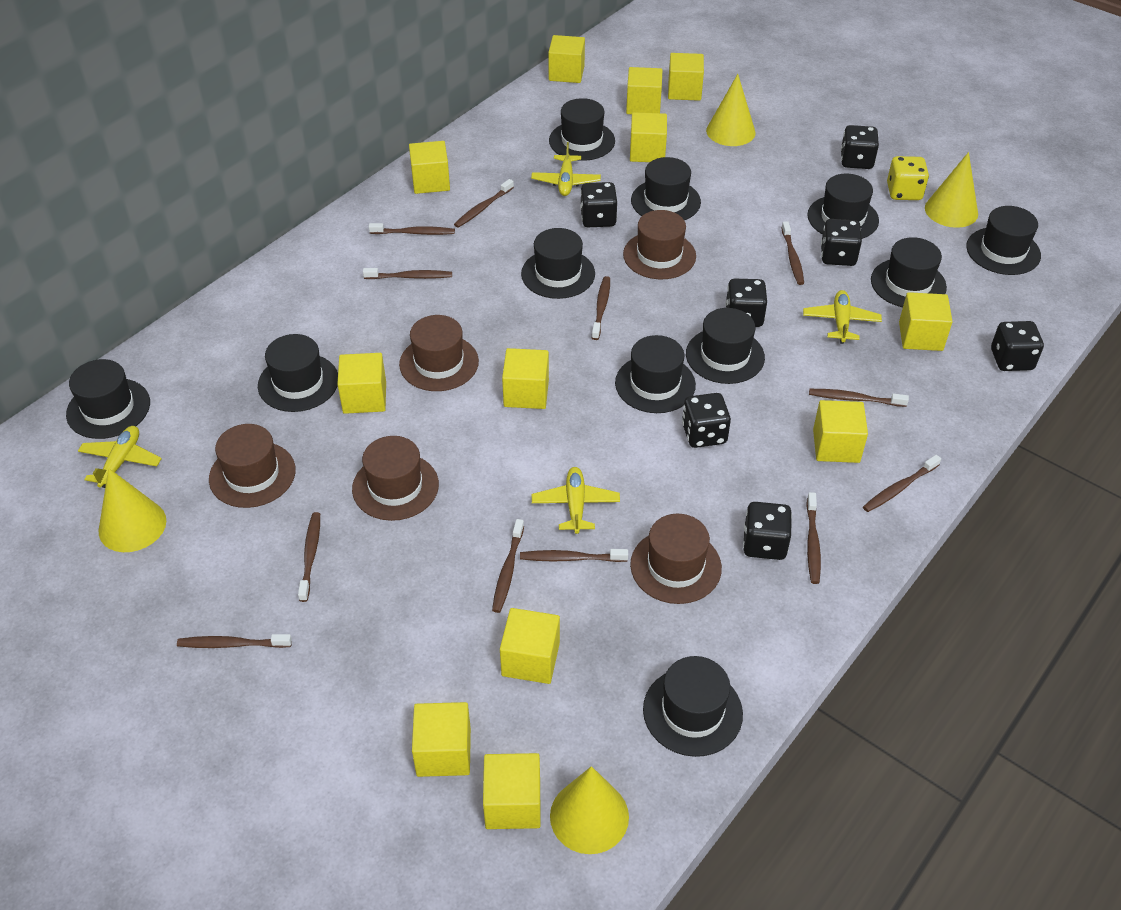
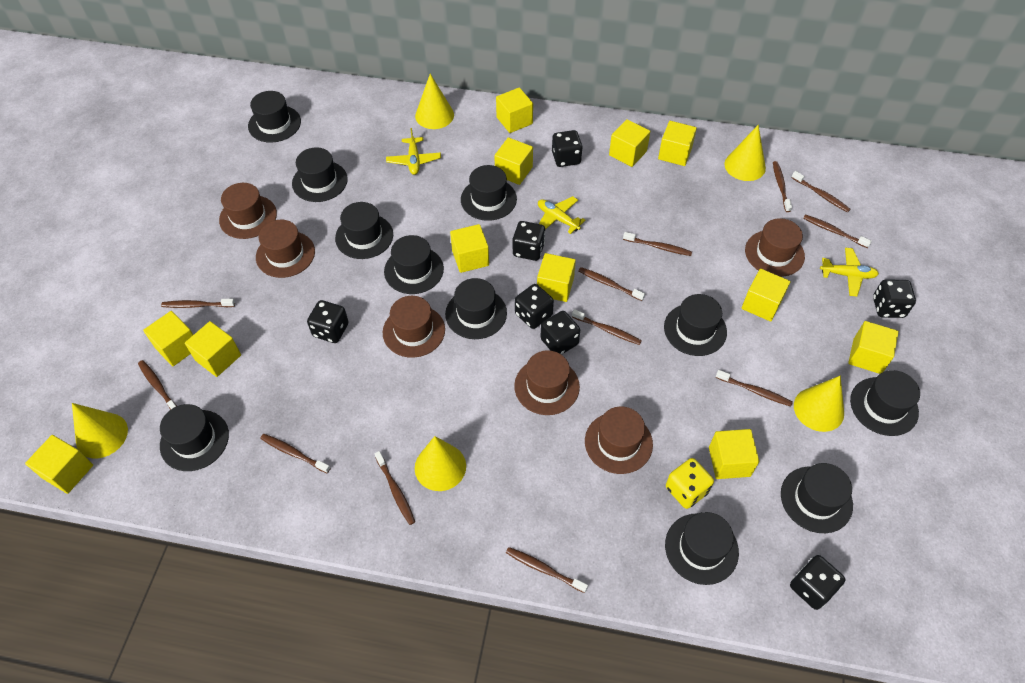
brown hat: [209,424,296,508] [352,436,439,521] [399,315,479,391] [623,210,696,279] [630,514,722,604] = 5 -> [219,183,277,239] [256,220,315,278] [383,296,445,358] [514,350,580,415] [585,407,653,474] [745,218,805,277] = 6
yellow cone: [99,468,166,552] [550,766,629,854] [706,74,756,146] [925,152,978,228] = 4 -> [72,403,128,458] [415,74,454,129] [415,436,466,491] [724,125,766,181] [794,376,844,432] = 5
yellow plane: [78,426,162,488] [531,142,601,196] [532,467,620,534] [803,290,882,344] = 4 -> [386,128,441,175] [538,196,585,234] [820,248,879,297] = 3

